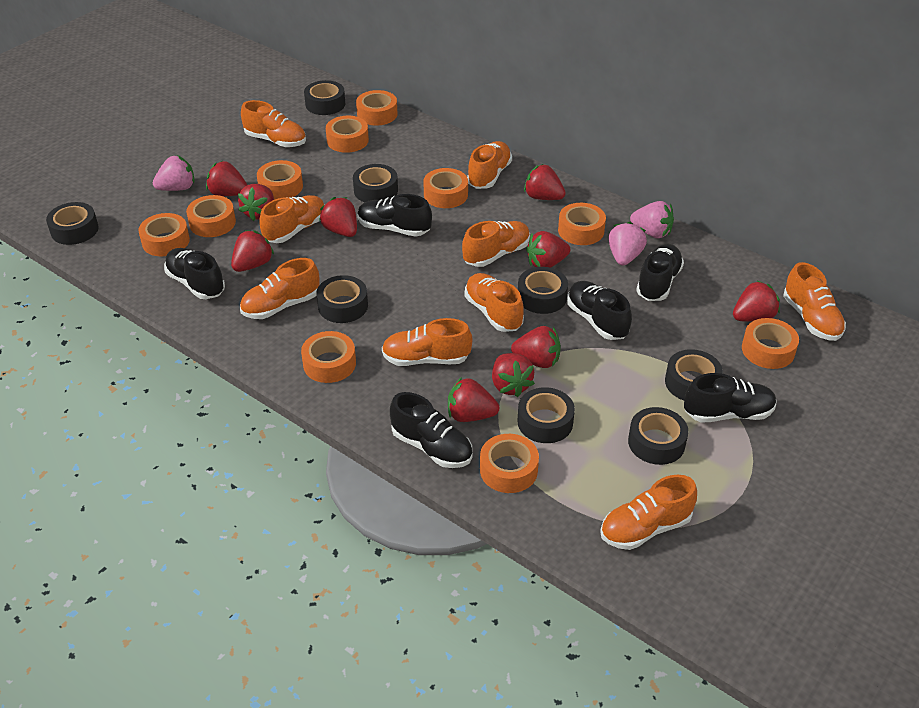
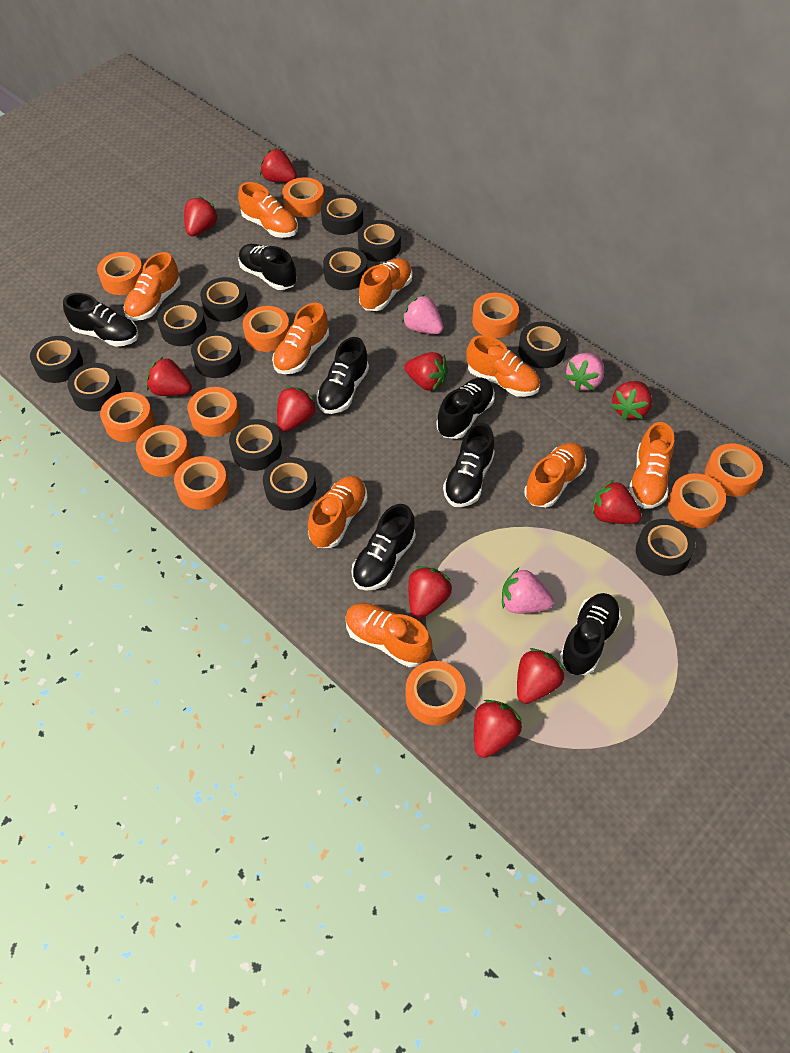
black shoe: [164,248,225,299] [358,194,432,236] [390,392,472,468] [567,281,632,340] [636,244,684,301] [684,373,777,423] = 6 -> [63,293,138,347] [238,244,297,290] [317,337,369,414] [352,504,416,591] [436,378,495,439] [443,423,495,507] [559,593,621,675] = 7
black tape: [46,202,99,245] [304,80,345,115] [316,275,368,323] [353,164,398,202] [517,387,575,443] [518,267,568,314] [628,407,688,465] [665,349,723,400] = 8 -> [30,336,83,383] [67,363,121,412] [157,301,206,346] [191,331,241,378] [200,277,248,322] [229,419,282,471] [263,457,316,511] [321,194,363,235] [323,247,368,290] [358,220,401,262] [518,321,567,368] [636,519,695,576] = 12
orange tape: [138,213,190,256] [186,195,236,237] [257,160,303,200] [301,331,356,383] [326,116,369,153] [356,90,397,126] [423,168,468,208] [480,434,539,493] [558,203,606,245] [742,318,799,369] = 10 -> [97,252,143,295] [100,392,154,442] [136,425,191,477] [174,456,229,510] [188,387,240,437] [243,306,290,352] [282,177,325,217] [406,661,466,725] [472,293,519,338] [667,473,726,528] [705,443,763,497] = 11

